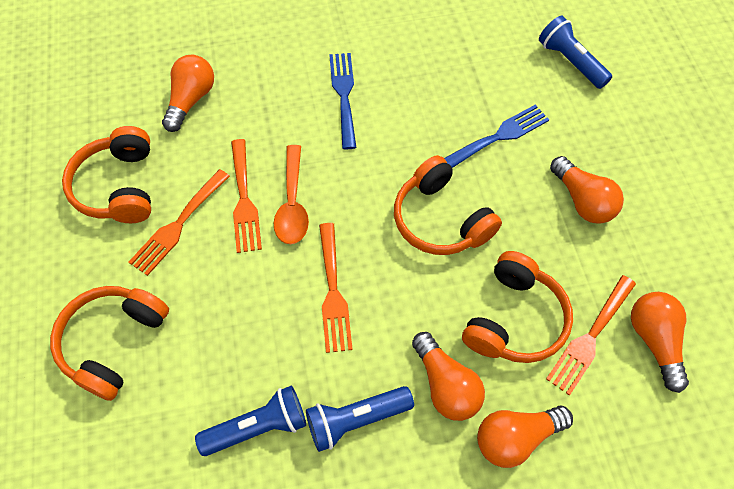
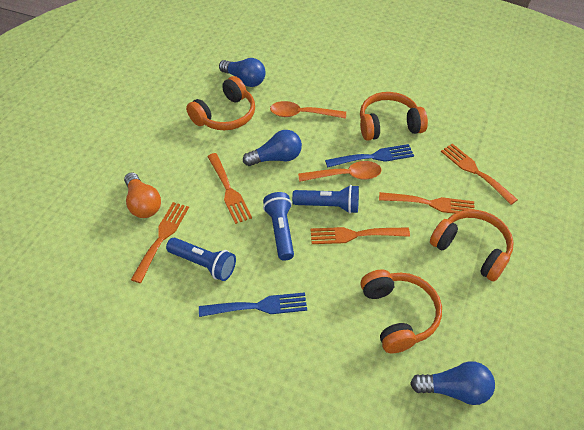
blue light bulb: none = 0 -> [219,58,266,87] [243,130,302,166] [410,361,495,405] = 3
orange fork: [128,169,230,276] [231,139,262,253] [319,223,353,353] [546,275,636,396] = 4 -> [131,202,189,283] [207,153,252,224] [311,227,410,244] [379,192,475,214] [441,144,518,205] = 5
orange light bulb: [162,55,214,132] [412,332,485,421] [477,406,573,468] [550,156,624,224] [631,292,689,393] = 5 -> [124,172,161,218] = 1
orange spoon: [274,145,309,244] = 1 -> [270,101,346,119] [298,161,381,182] = 2

